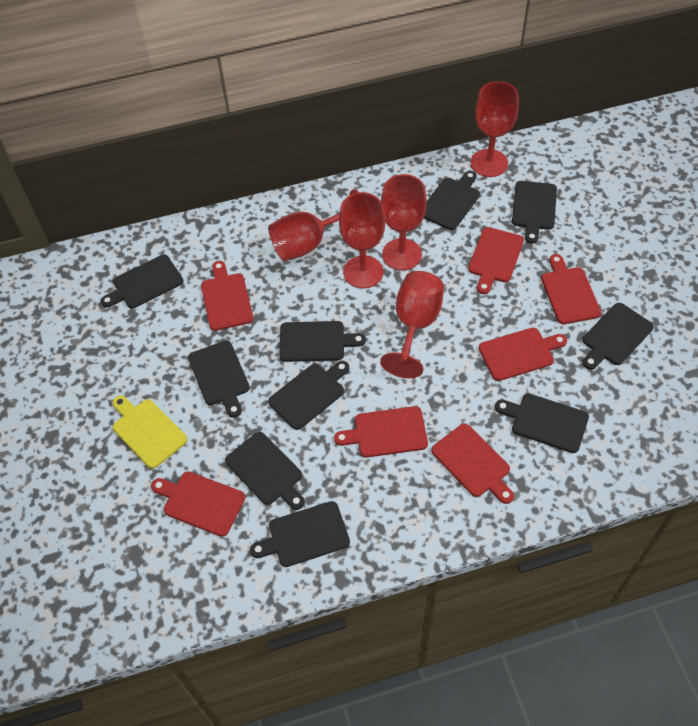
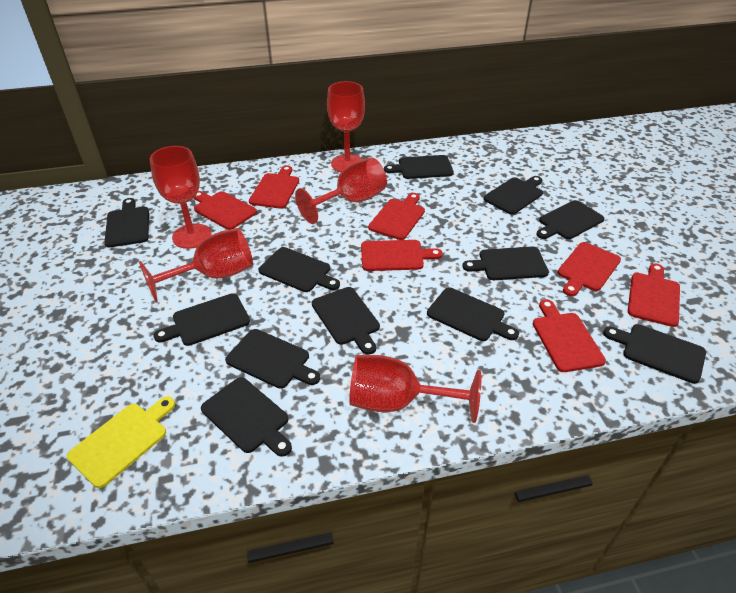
black cutting board: [100,255,184,308] [188,340,250,418] [225,432,305,510] [250,501,350,567] [268,361,349,430] [279,321,366,362] [424,171,480,230] [495,393,589,453] [512,181,557,244] [583,303,654,370] = 10 -> [104,198,149,247] [154,293,250,346] [201,377,292,457] [225,329,320,389] [259,247,340,292] [312,287,380,355] [384,155,454,179] [427,287,519,341] [462,247,549,280] [484,176,543,215] [536,200,604,239] [603,324,706,384] = 12

